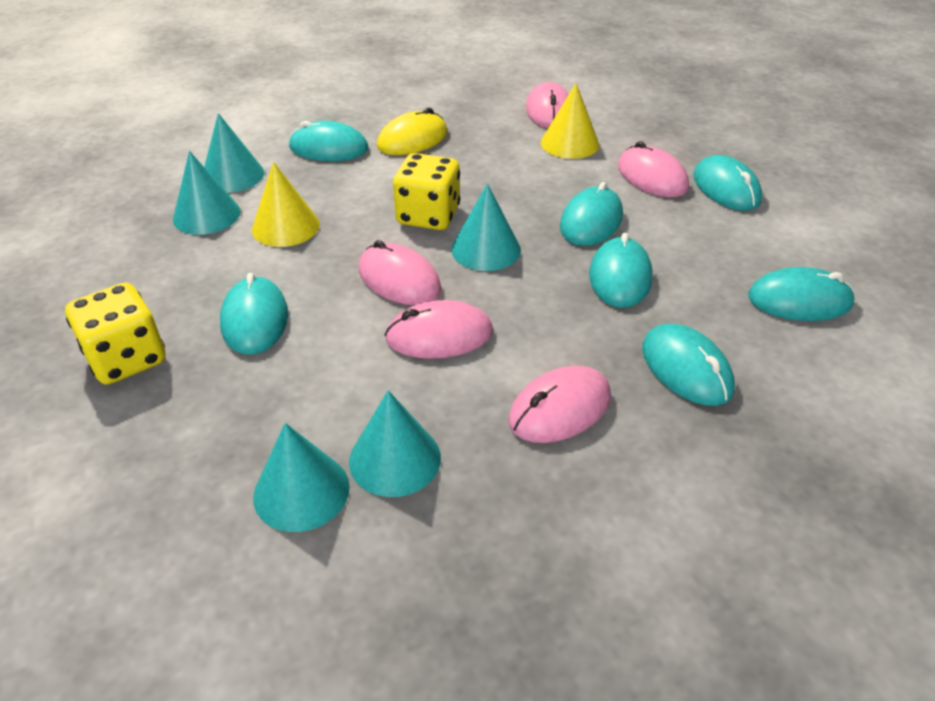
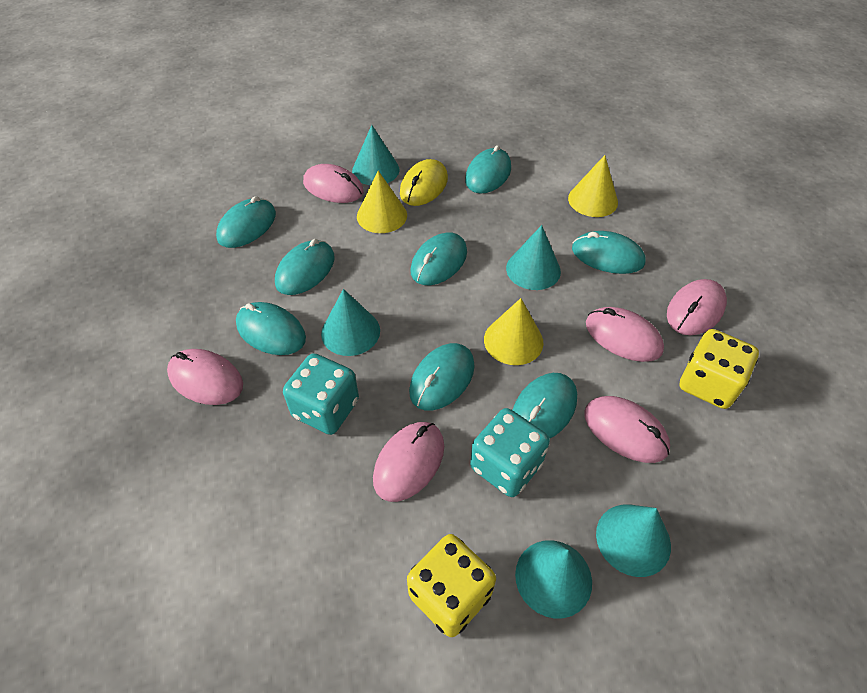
pink mouse: [359,240,441,305] [385,300,493,359] [508,366,611,443] [526,82,569,128] [618,141,689,197] = 5 -> [167,349,243,405] [303,164,364,203] [373,422,444,502] [584,396,670,463] [586,307,664,362] [667,279,727,335] = 6
turquoise dice: none = 0 -> [283,353,359,435] [470,408,550,497] = 2
turquoise mouse: [220,273,288,355] [289,121,369,161] [560,182,623,246] [589,233,653,308] [642,324,735,406] [693,155,762,211] [748,267,855,321] = 7 -> [216,196,276,248] [236,302,306,355] [275,239,335,295] [409,343,475,410] [410,233,467,285] [465,145,511,193] [512,373,577,439] [572,231,646,274] = 8
yellow cone: [252,162,320,247] [541,83,599,159] = 2 -> [357,171,407,233] [484,298,543,365] [568,155,618,217] = 3

